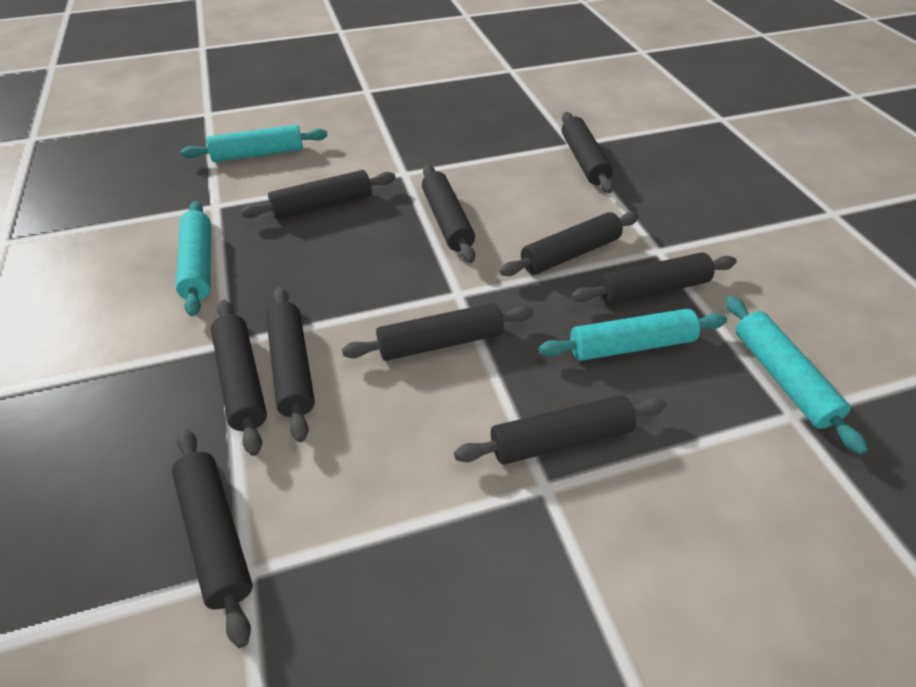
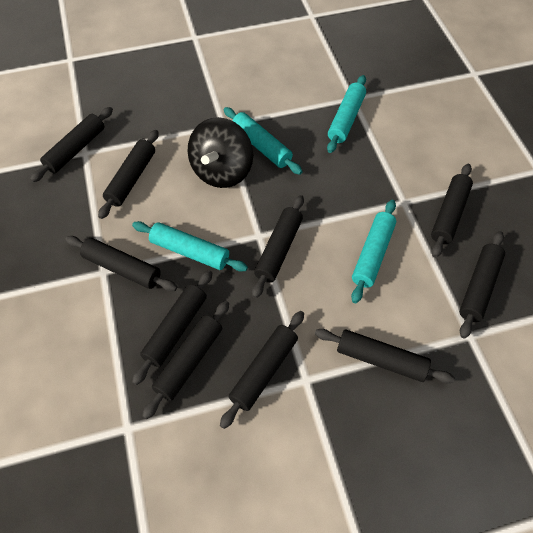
black spinning top: none = 0 -> [188,117,253,188] = 1

